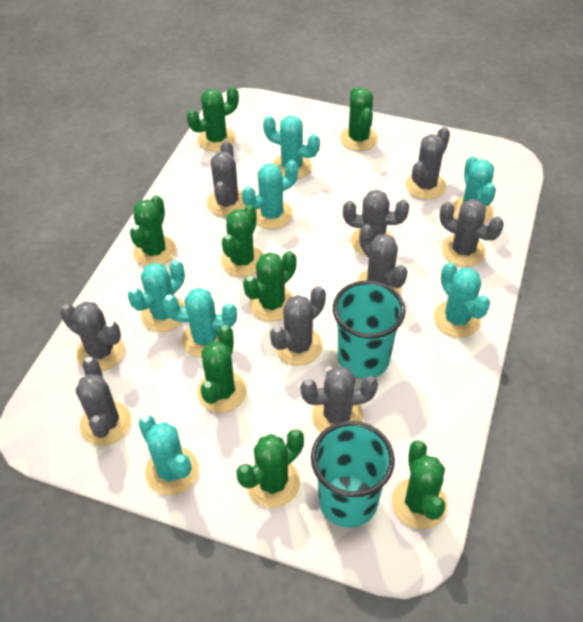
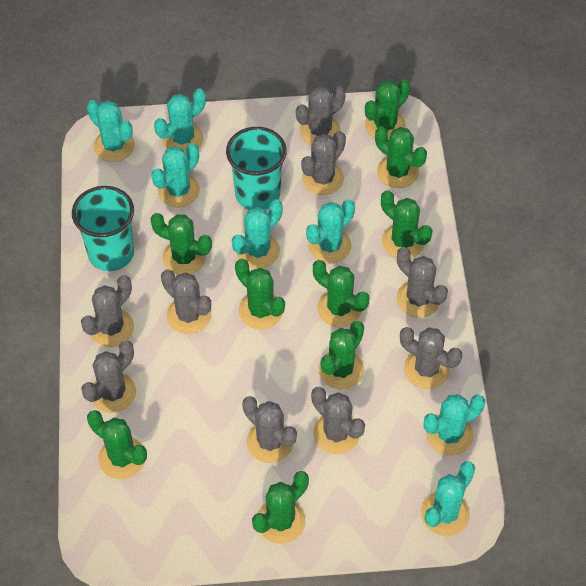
green cactus: [130,195,176,266] [187,86,239,152] [197,325,247,413] [221,205,263,277] [236,429,304,508] [243,251,297,322] [340,87,378,151] [392,440,448,529] = 8 -> [87,410,147,479] [150,213,212,275] [235,259,285,329] [252,471,309,544] [313,260,369,327] [318,321,364,389] [365,79,410,140] [375,126,427,188] [381,190,432,259] = 9

